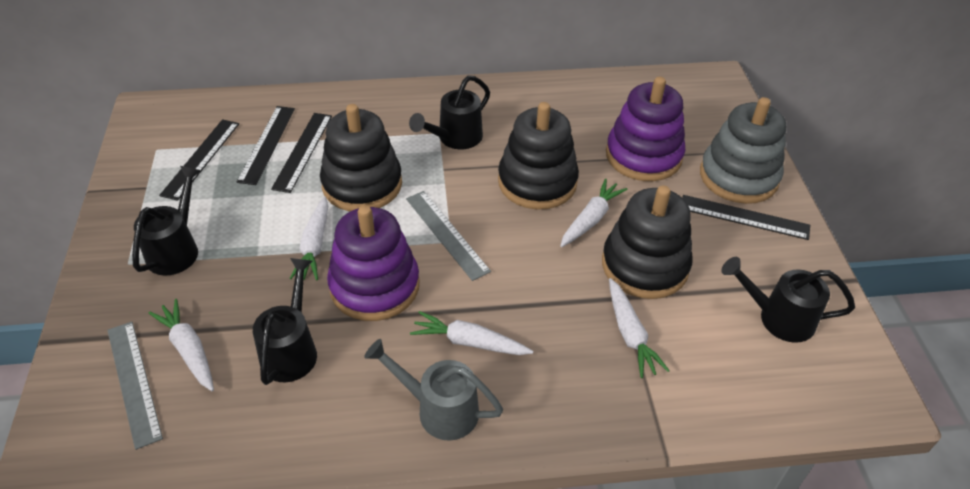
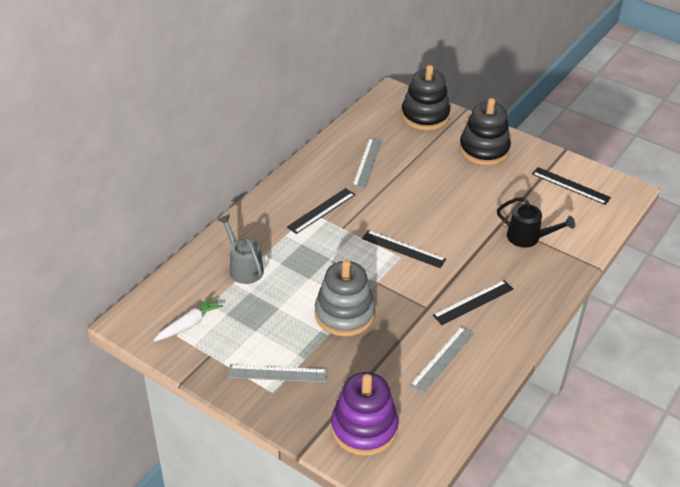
black stacking toy: [320,104,402,211] [498,102,579,210] [602,185,693,299] = 3 -> [401,65,450,130] [459,98,511,165] = 2
black watering can: [132,166,201,276] [253,258,317,385] [409,75,490,149] [722,257,855,343] = 4 -> [497,197,575,248] = 1
grey ruler: [107,322,163,450] [406,191,491,281] = 2 -> [228,365,327,383] [352,138,382,189] [410,326,475,393] = 3
purple stacking toy: [327,205,420,321] [606,77,686,181] = 2 -> [331,372,399,456] = 1
white carrot: [148,299,214,391] [290,196,328,280] [410,311,533,355] [560,179,628,247] [609,278,670,378] = 5 -> [153,296,223,342] = 1

